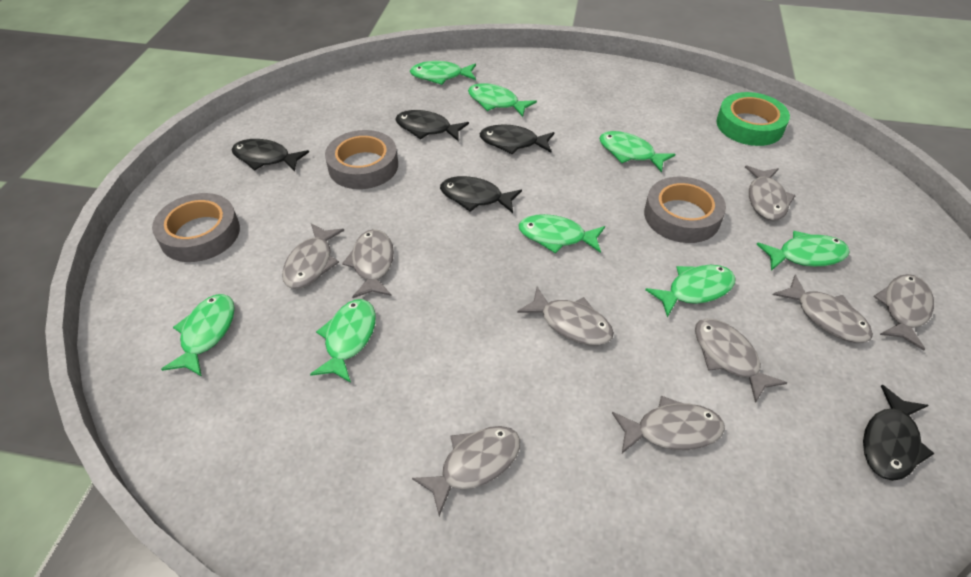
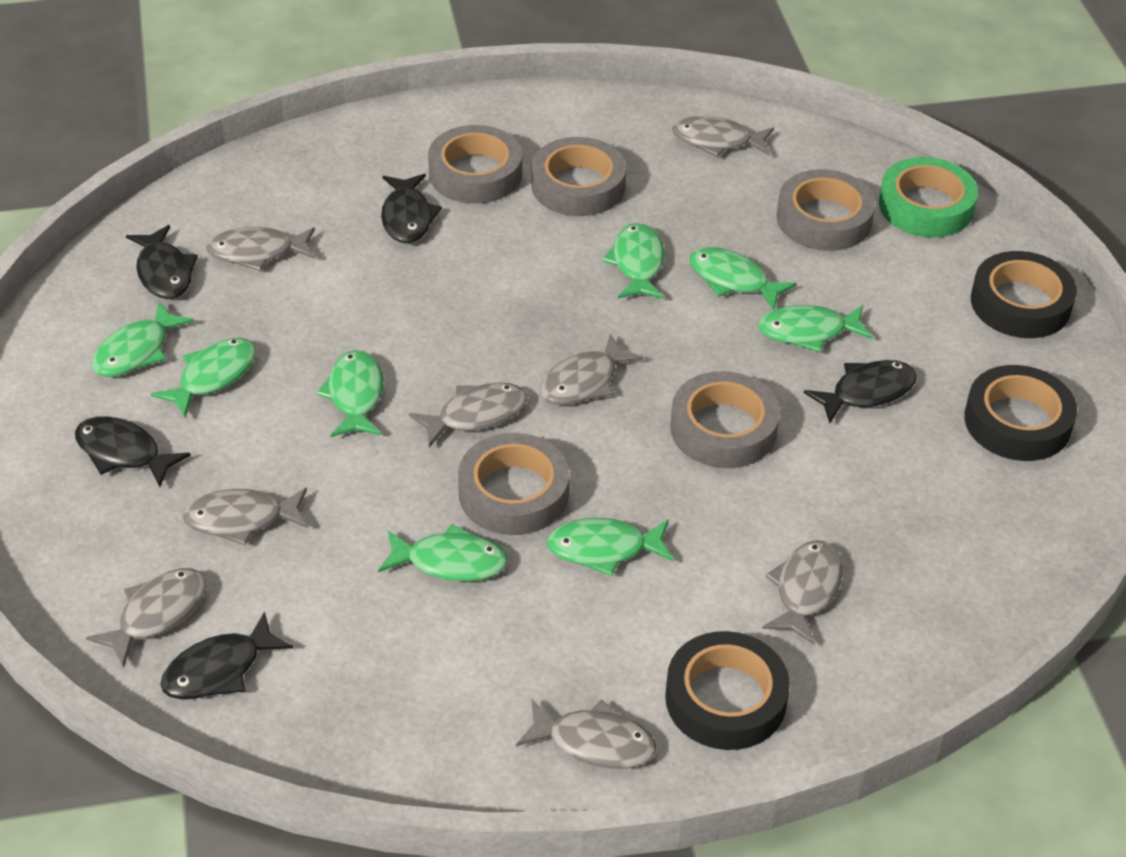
black tape: none = 0 -> [665,631,790,750] [964,365,1077,461] [971,251,1077,338] = 3
grey fish: [282,223,344,289] [342,229,394,298] [412,426,520,516] [517,287,614,345] [612,396,725,453] [695,318,787,403] [745,166,796,221] [773,275,873,343] [873,274,934,351] = 9 -> [86,568,206,668] [183,488,308,545] [206,227,315,271] [409,382,527,448] [516,699,656,769] [540,334,644,405] [672,116,774,157] [762,540,843,645] = 8
grey tape: [152,193,240,262] [325,130,398,189] [644,177,726,243] = 3 -> [428,125,522,204] [458,433,570,535] [531,137,626,216] [670,371,780,468] [777,169,876,251] = 5

